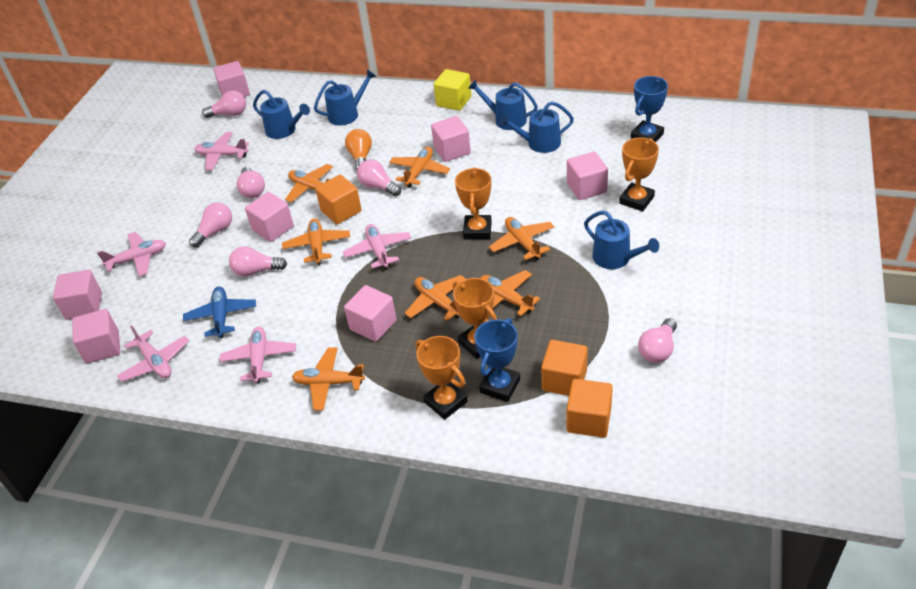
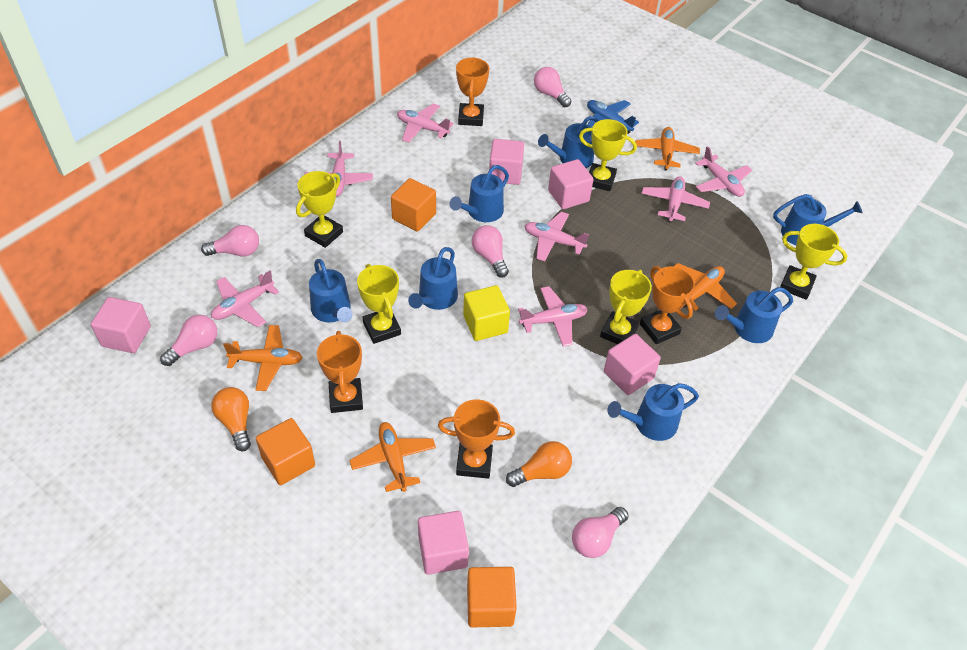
blue trophy: [474,318,520,402] [631,76,668,142] = 2 -> none = 0
blue watering can: [253,90,310,139] [314,69,376,125] [468,79,538,130] [499,101,574,153] [584,211,659,269] = 5 -> [309,259,353,322] [408,247,458,310] [450,165,509,222] [538,116,600,168] [607,383,699,441] [715,287,793,343] [773,194,863,245] = 7
orange light bulb: [345,129,372,170] = 1 -> [211,387,251,451] [506,441,572,487] = 2
orange plane: [282,219,350,265] [285,164,333,202] [292,347,365,411] [389,147,450,188] [405,275,466,321] [481,270,541,316] [489,217,554,260] = 7 -> [223,325,303,391] [349,422,436,492] [635,127,700,171] [673,263,737,311] = 4
pink cube: [53,270,102,320] [72,309,120,364] [213,61,250,97] [245,192,294,242] [344,285,397,342] [431,116,471,162] [567,152,608,200] = 7 -> [91,297,151,353] [418,511,469,575] [489,139,524,185] [548,159,594,209] [604,334,661,395] = 5
pink light bulb: [189,202,232,247] [202,91,246,118] [229,246,287,277] [237,167,265,198] [357,159,401,196] [638,318,677,363] = 6 -> [160,315,217,366] [201,225,259,257] [472,225,509,278] [534,67,571,107] [572,507,628,558] = 5
pink plane: [97,232,166,276] [117,325,189,382] [195,132,249,170] [219,326,296,383] [343,224,411,269] = 5 -> [211,270,279,327] [304,141,373,197] [397,103,453,143] [518,286,588,347] [524,212,589,261] [641,176,710,223] [695,146,752,197] = 7
yellow trophy: none = 0 -> [296,171,343,248] [357,264,401,344] [579,119,637,191] [600,270,652,344] [780,224,847,300] = 5

